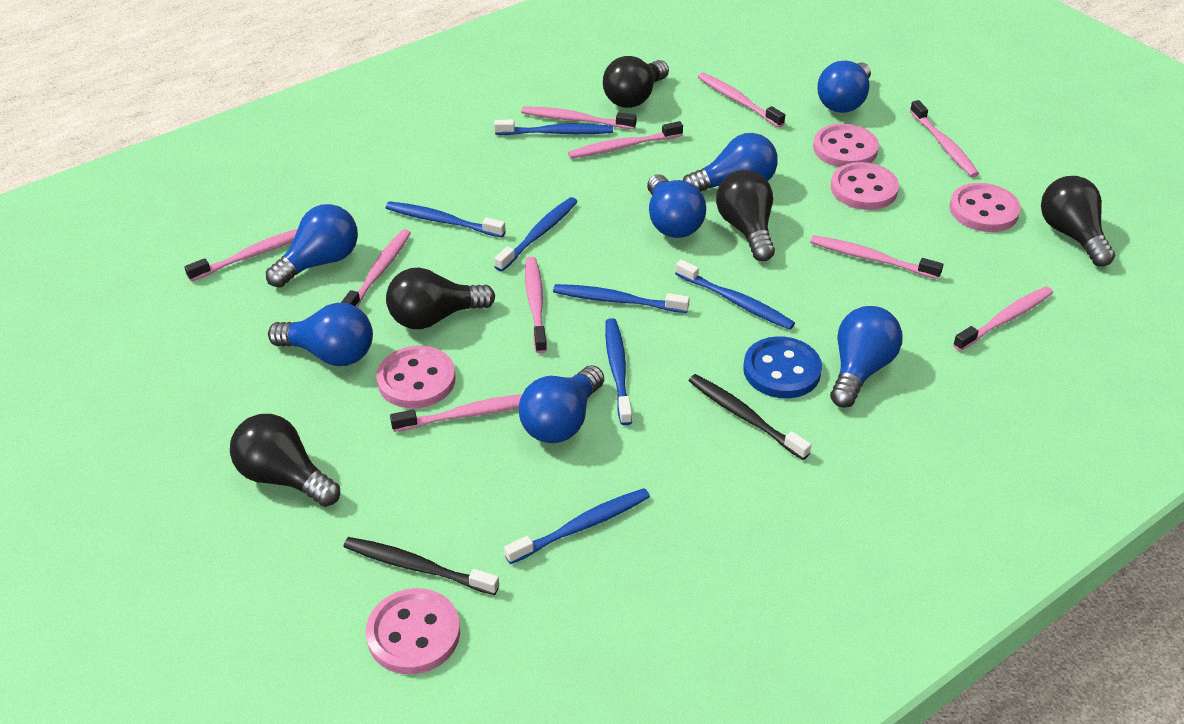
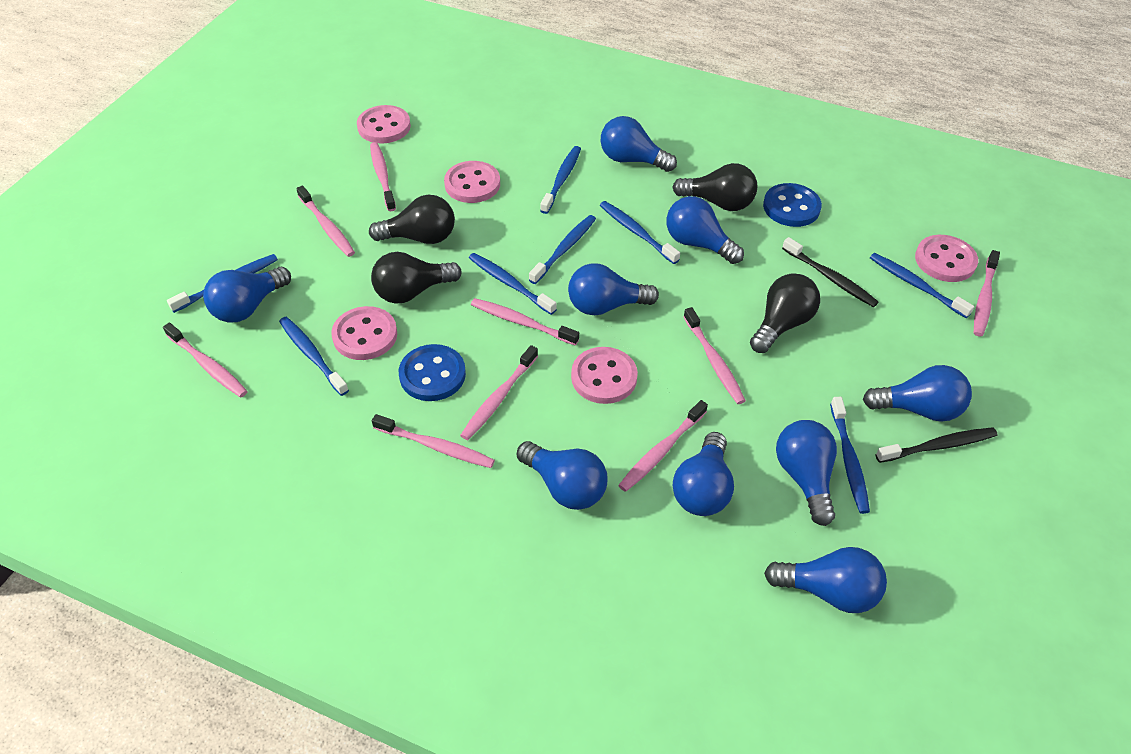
black light bulb: [230,414,340,507] [386,267,495,329] [603,56,669,108] [716,170,775,261] [1041,176,1115,267] = 5 -> [369,195,455,244] [371,252,462,304] [673,163,757,211] [750,273,820,353] = 4
blue button: [743,336,822,398] = 1 -> [399,344,466,401] [763,183,822,227] = 2
blue light bulb: [266,204,358,288] [268,303,373,366] [519,365,604,443] [647,175,706,238] [683,133,778,192] [817,61,871,113] [830,306,902,408] = 7 -> [203,267,291,323] [517,441,607,510] [568,263,659,315] [601,116,677,172] [666,196,744,264] [673,432,734,516] [764,547,887,613] [776,420,837,526] [863,365,972,422] = 9
blue toothbrush: [386,201,505,238] [494,120,613,135] [494,197,578,272] [504,488,650,564] [553,284,690,313] [605,318,632,425] [675,259,795,330] = 7 -> [167,254,278,313] [279,317,349,396] [469,253,557,315] [529,215,596,284] [540,146,581,214] [600,201,680,264] [830,397,870,514] [870,253,974,318] = 8
pink toothbrush: [184,229,297,281] [341,229,411,307] [390,394,522,432] [521,106,637,129] [525,257,547,354] [568,121,683,159] [698,73,785,127] [810,235,943,279] [910,100,979,177] [953,286,1053,351] = 10 -> [163,323,248,398] [296,186,355,257] [370,142,396,211] [372,414,495,468] [460,345,538,440] [471,298,579,345] [618,400,708,492] [684,307,746,404] [974,250,1000,337] = 9

